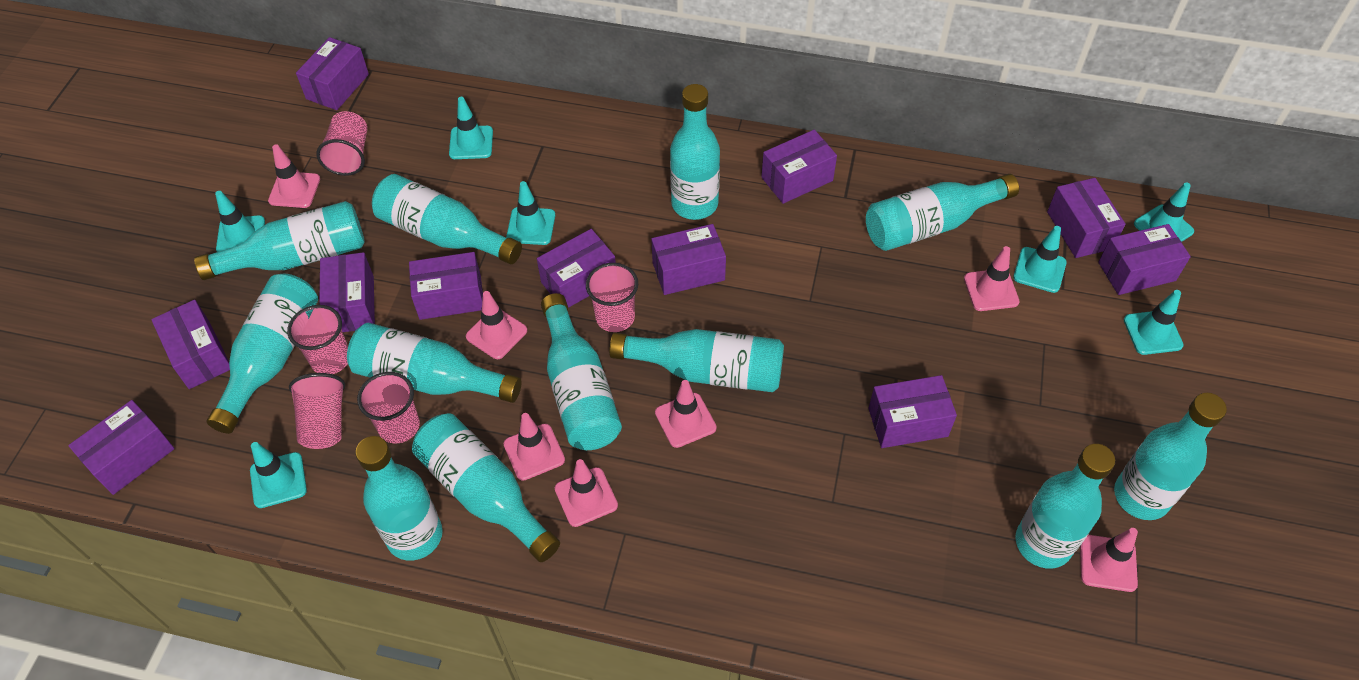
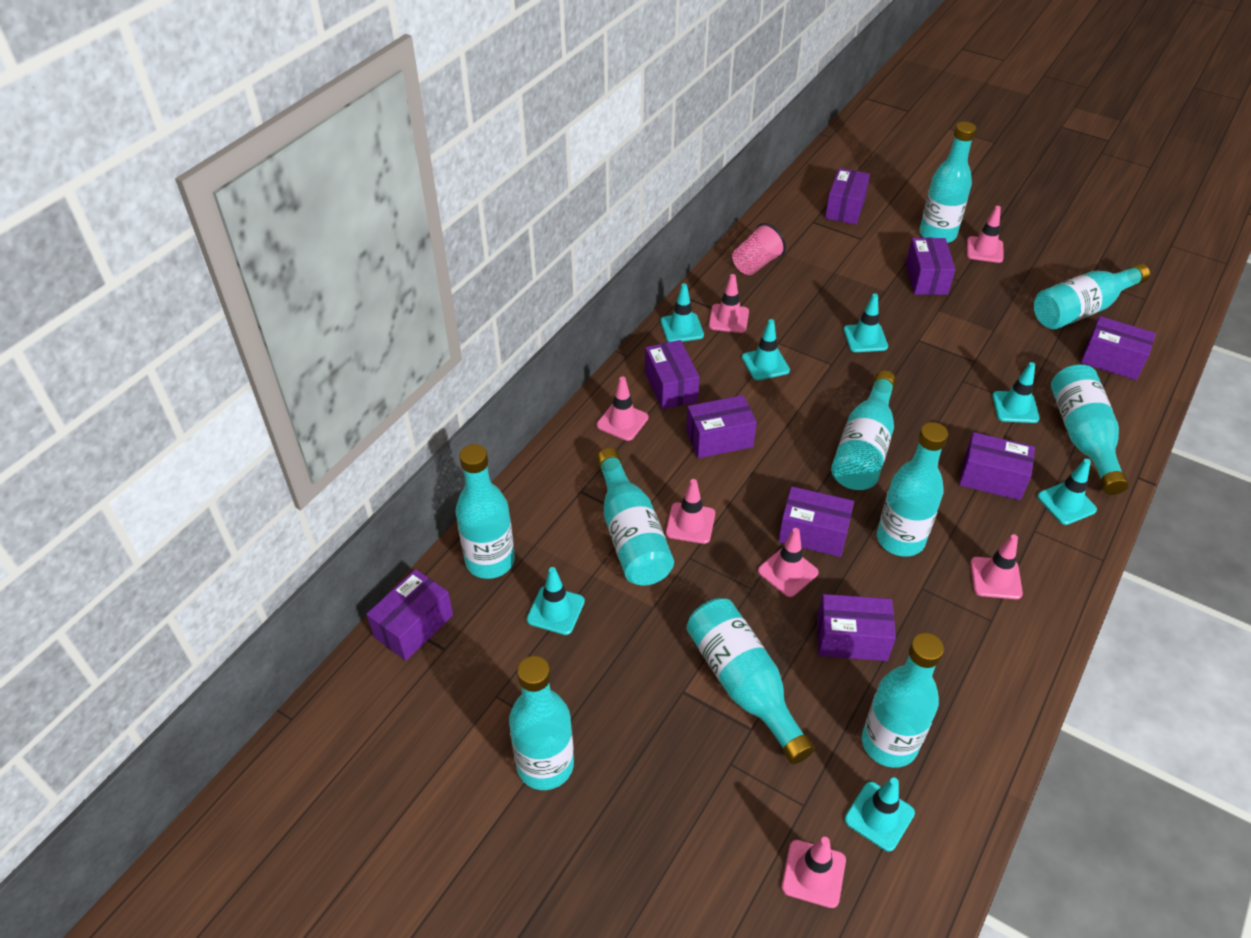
pink cup: [287,305,348,374] [289,373,345,449] [316,111,367,176] [357,372,420,444] [586,263,638,332] = 5 -> [732,223,786,275] = 1
purple box: [68,400,175,495] [151,300,230,389] [296,37,369,110] [319,252,375,332] [409,252,483,320] [537,229,616,308] [651,224,726,295] [761,130,837,204] [868,375,957,448] [1047,178,1126,258] [1098,224,1191,295] = 11 -> [366,569,453,661] [645,340,699,410] [686,395,757,459] [778,486,854,557] [817,594,896,661] [825,168,870,225] [906,238,956,295] [959,432,1035,500] [1081,316,1156,380] = 9
turquoise bottle: [194,201,365,280] [207,273,318,434] [347,323,521,403] [355,436,443,561] [372,174,522,264] [412,414,560,562] [541,293,622,450] [609,329,784,392] [670,84,720,220] [866,174,1019,251] [1015,444,1115,569] [1114,393,1227,520] = 12 -> [456,444,515,579] [509,656,574,790] [596,448,674,586] [687,598,815,764] [831,371,897,490] [862,633,944,768] [877,422,948,557] [919,122,976,243] [1034,263,1150,329] [1051,365,1129,495] = 10

